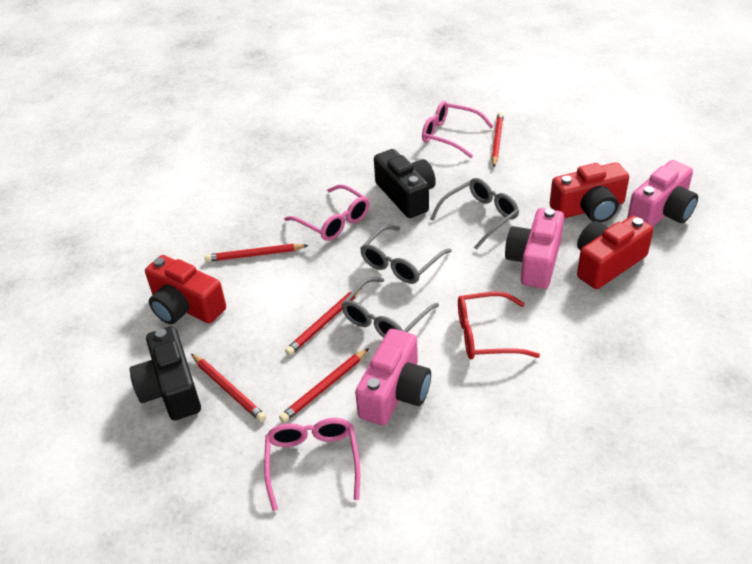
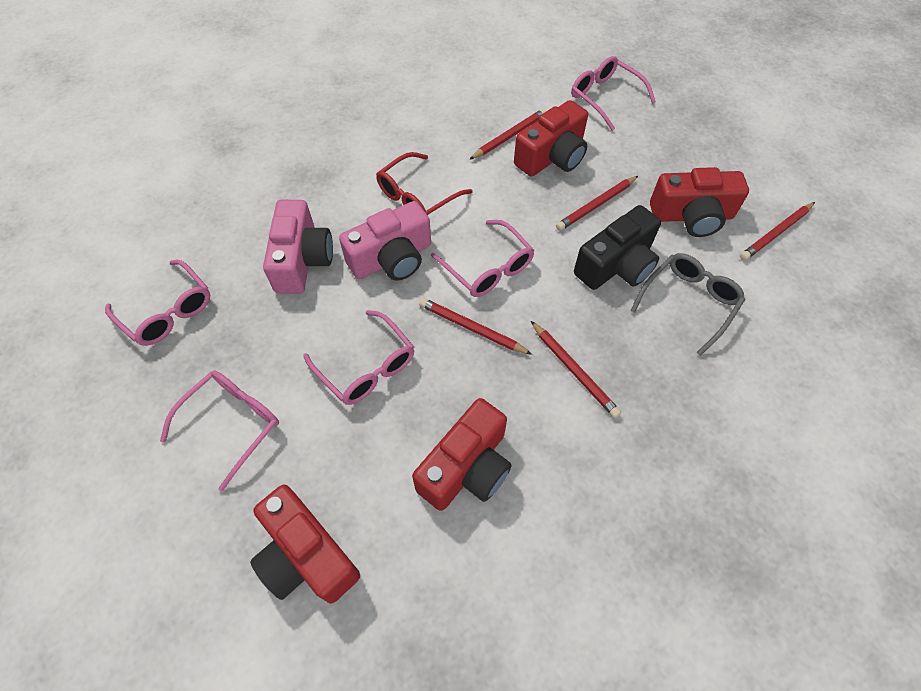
black camera: [130,326,201,420] [374,149,436,218] = 2 -> [574,205,661,290] = 1
grey glasses: [341,277,439,338] [360,225,452,284] [430,178,519,250] = 3 -> [631,253,745,356] = 1
pink camera: [355,329,431,425] [505,208,564,289] [627,160,698,227] = 3 -> [263,200,333,294] [339,201,431,281] = 2
pink glasses: [264,418,360,511] [285,185,369,241] [422,101,494,158] = 3 -> [105,260,210,346] [160,371,279,491] [303,310,414,405] [431,220,534,297] [571,56,656,131] = 5
red camera: [145,255,226,324] [550,162,629,223] [577,216,653,289] = 3 -> [250,485,360,603] [412,398,512,511] [514,100,588,177] [650,167,749,237] = 4

